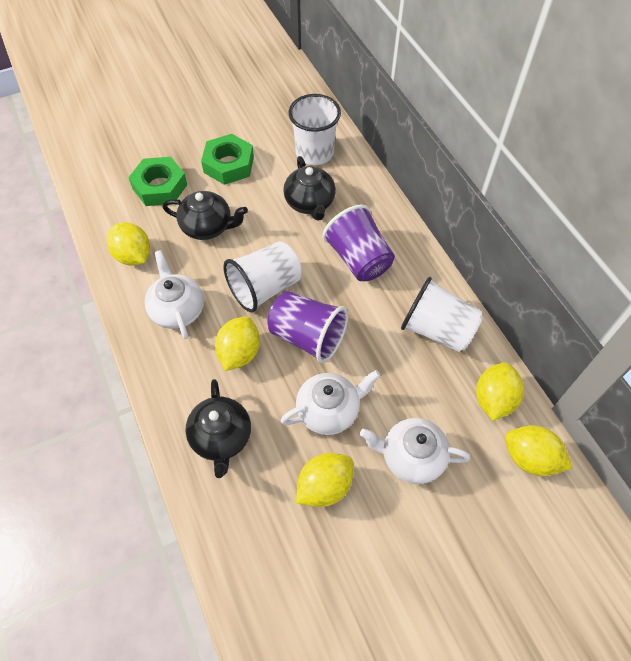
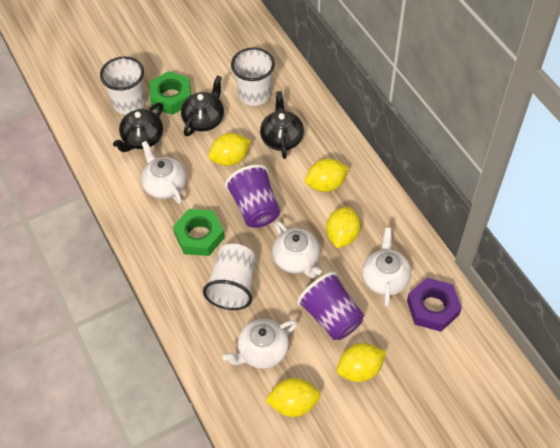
purple nut: none = 0 -> [407,278,462,332] = 1
white teapot: [144,250,204,339] [281,370,380,435] [360,418,470,484] = 3 -> [141,141,187,204] [223,319,298,369] [272,221,321,278] [362,227,411,307] = 4

